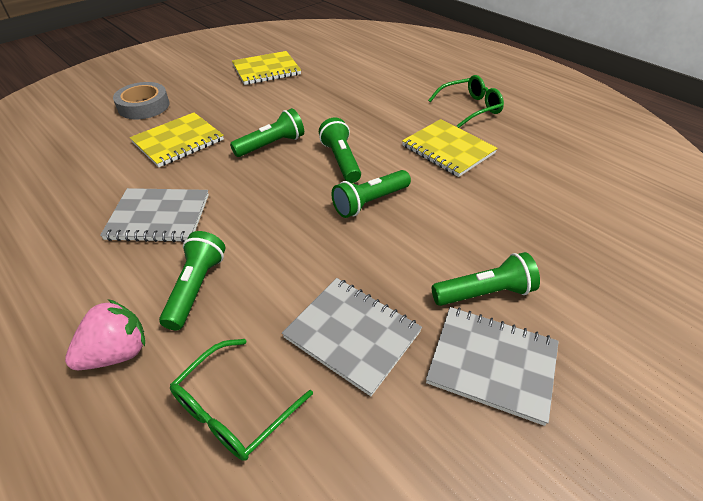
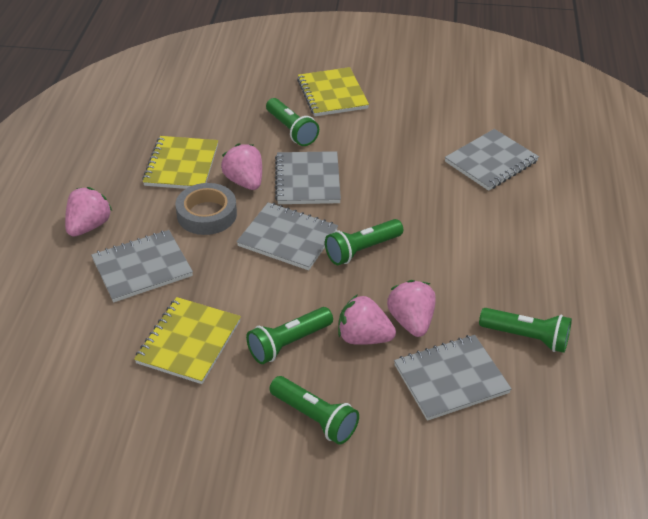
green glasses: [170,339,313,461] [428,75,504,128] = 2 -> none = 0
grey notebook: [100,188,209,242] [282,278,422,396] [426,307,559,426] = 3 -> [91,230,193,302] [237,202,338,270] [275,151,341,204] [394,335,512,421] [445,129,539,191] = 5
pink strawberry: [65,299,145,370] = 1 -> [65,187,112,236] [221,143,262,190] [338,294,396,345] [387,280,435,337] = 4

